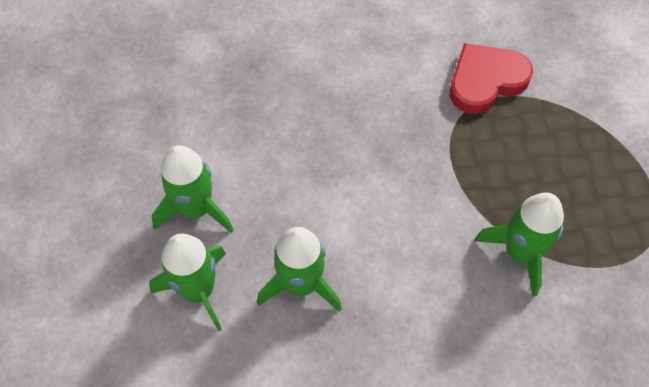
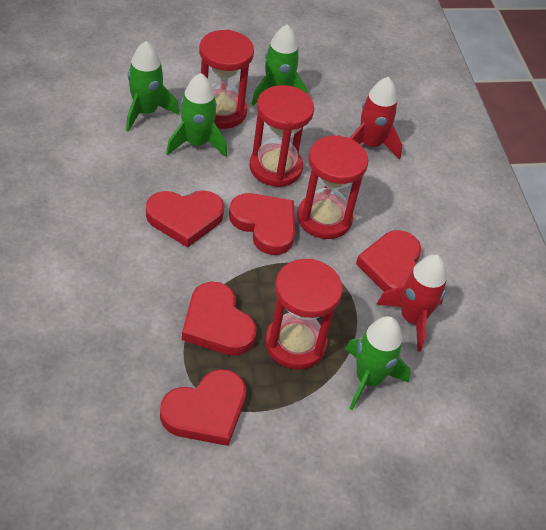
red heart: [450,43,533,114] = 1 -> [146,190,224,248] [160,369,246,446] [182,282,257,356] [229,193,295,255] [356,230,421,292] = 5
red hourglass: none = 0 -> [199,30,254,129] [250,85,314,187] [265,259,343,370] [297,135,368,239] = 4
red rocket: none = 0 -> [350,77,402,159] [376,255,447,351] = 2

